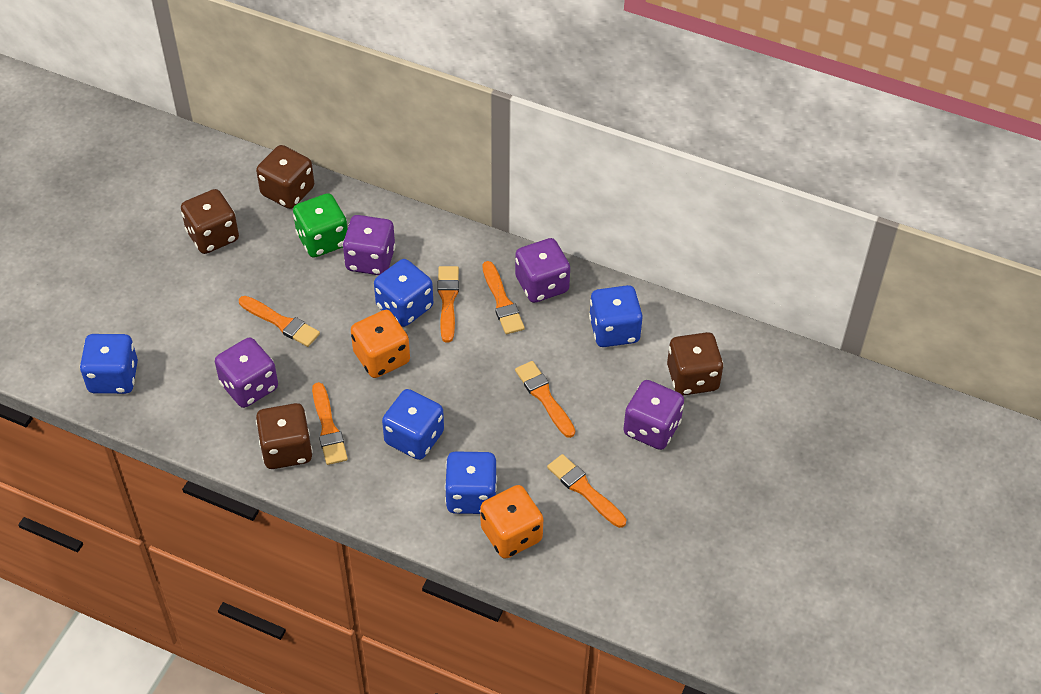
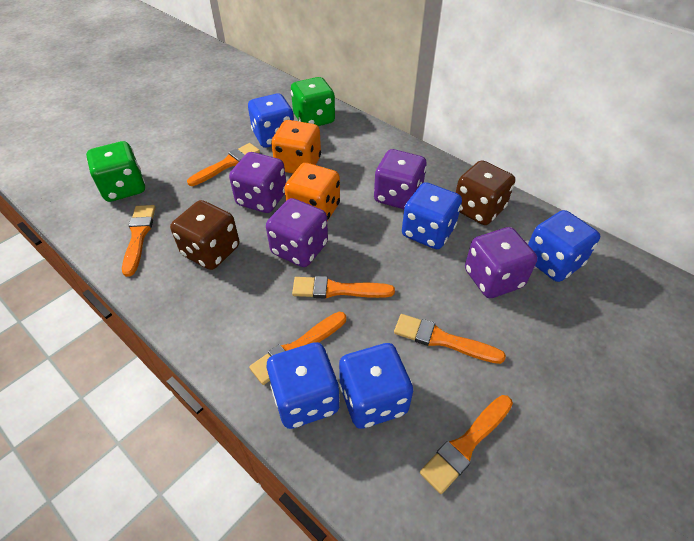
brown dice: [181,189,239,254] [256,145,314,209] [256,403,313,469] [667,332,724,396] = 4 -> [170,200,239,270] [456,160,515,225] = 2
green dice: [293,193,347,258] = 1 -> [86,141,145,202] [291,77,335,126] = 2

